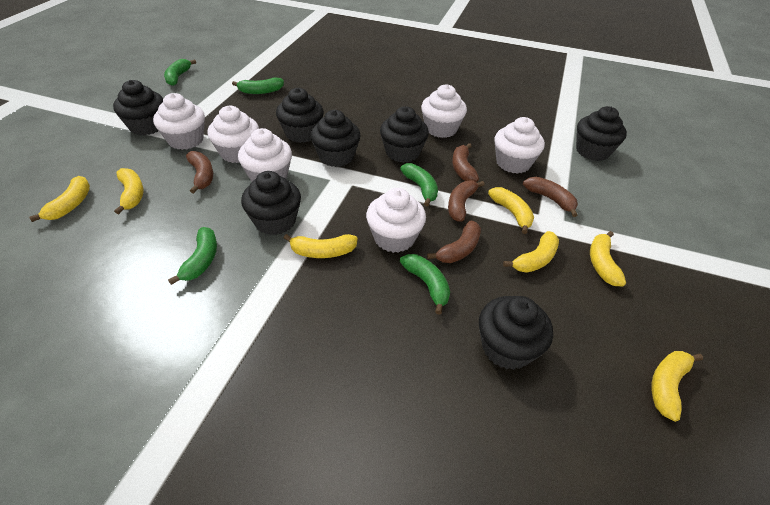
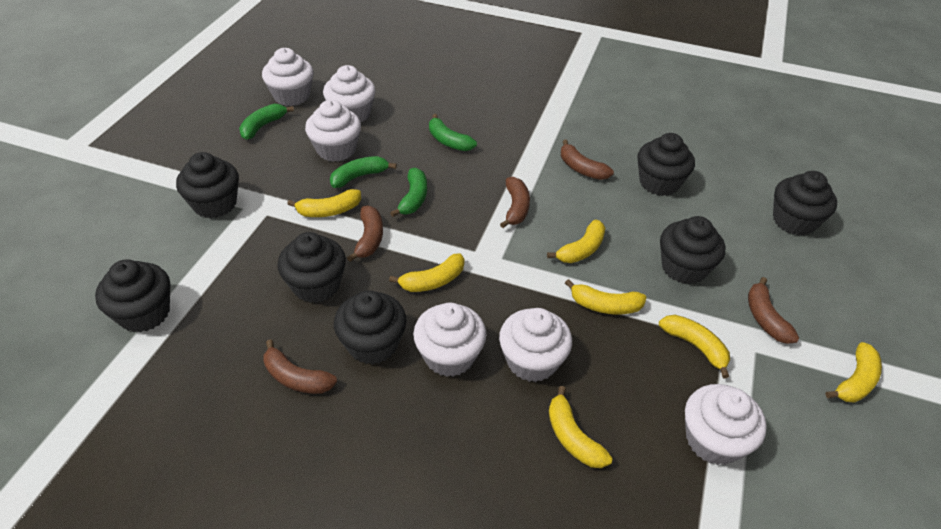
green banana: [164,59,196,86] [168,227,217,285] [232,77,284,94] [400,163,438,207] [400,254,450,315] = 5 -> [239,104,294,140] [330,156,397,188] [390,168,427,217] [429,114,477,151] = 4

